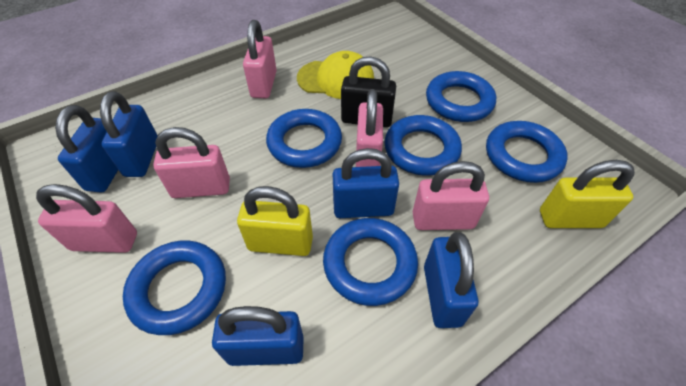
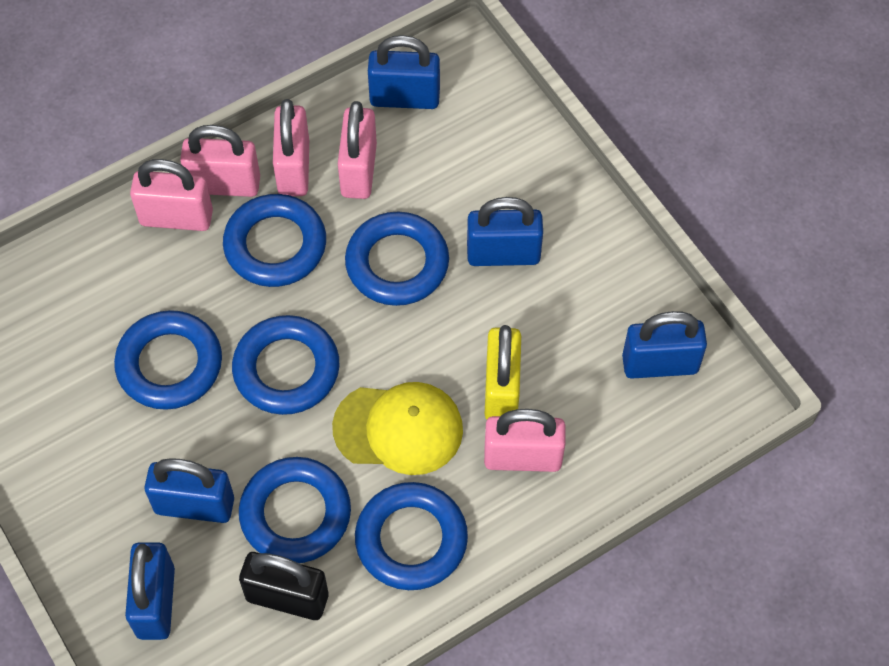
yellow padlock: [237,186,313,256] [540,160,635,228] = 2 -> [485,325,521,419] = 1

